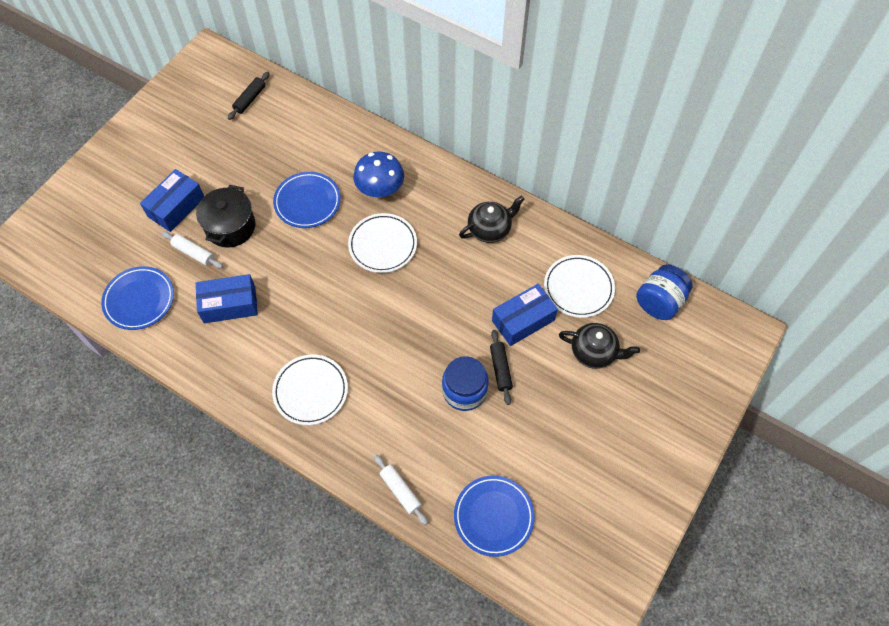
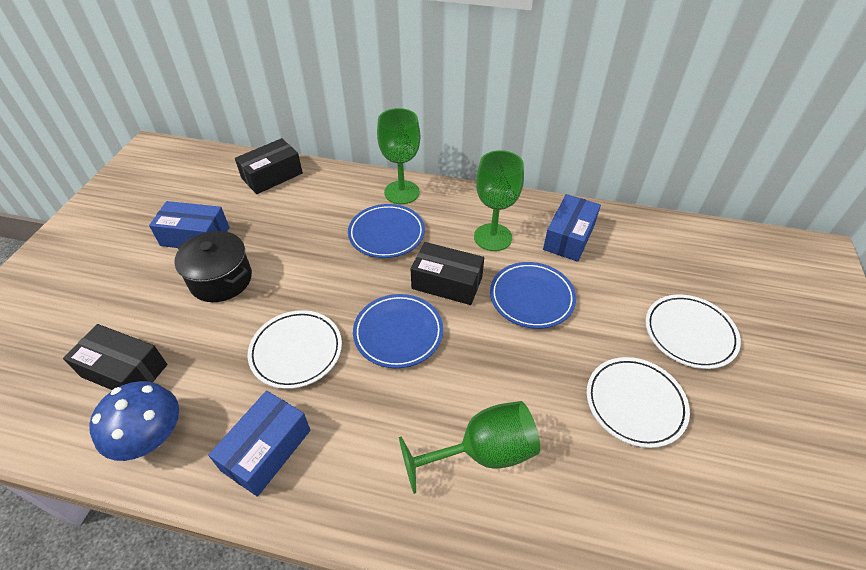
black box: none = 0 -> [63,324,167,390] [235,138,303,194] [411,242,484,305] = 3
black rolling pin: [228,72,270,120] [490,330,513,405] = 2 -> none = 0
black teapot: [459,196,525,243] [559,323,640,369] = 2 -> none = 0
blue jar: [442,356,489,411] [636,264,693,320] = 2 -> none = 0
green goblet: none = 0 -> [377,108,420,204] [399,401,540,494] [474,150,524,251] = 3
white rolling pin: [162,232,223,268] [374,455,428,525] = 2 -> none = 0

